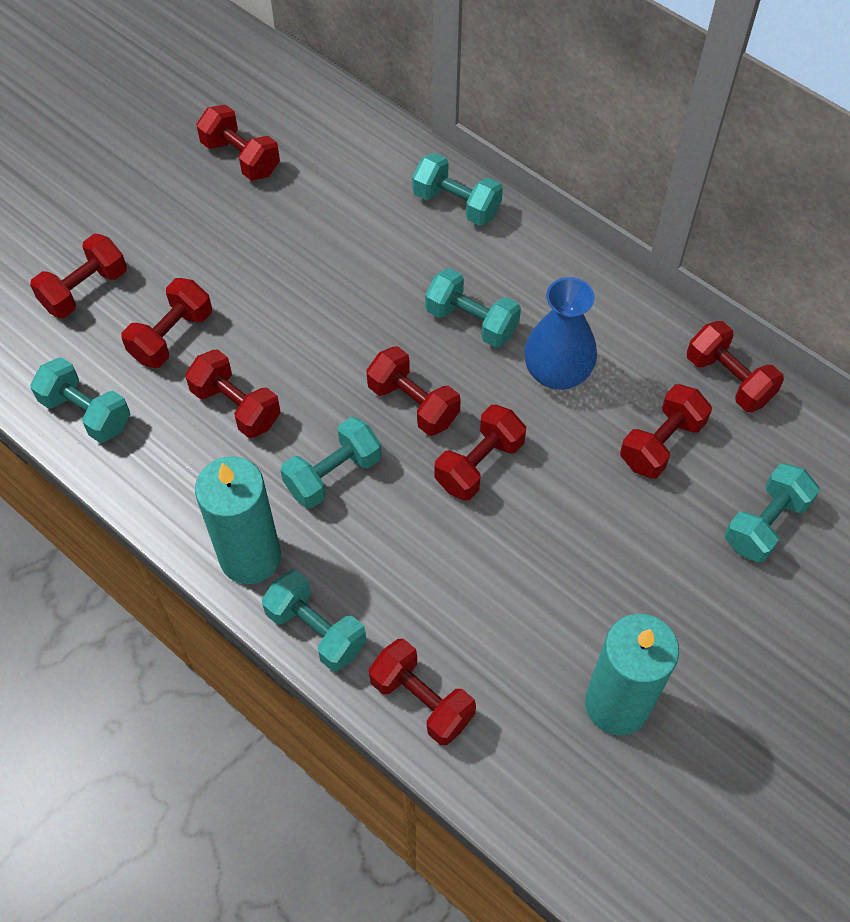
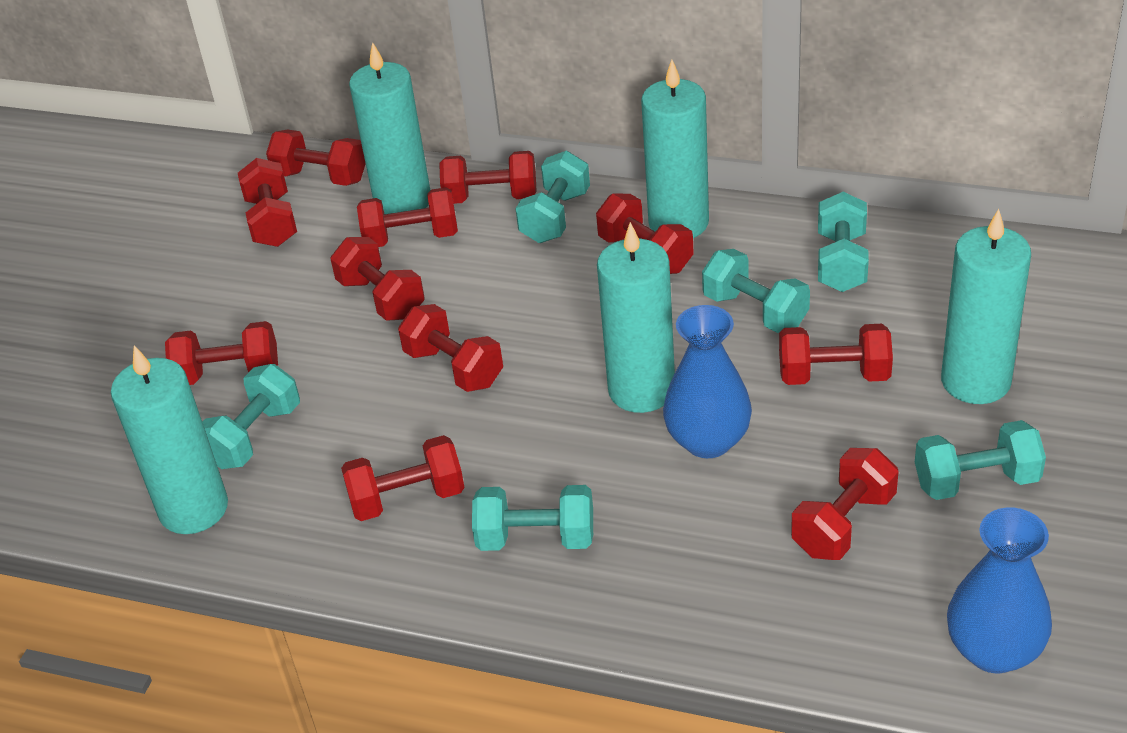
blue vase: [524,277,597,390] = 1 -> [663,305,752,458] [947,508,1052,673] = 2
red dumbbell: [30,234,127,318] [122,278,212,368] [185,349,281,438] [196,105,280,181] [366,346,461,436] [369,639,476,745] [434,405,526,500] [620,384,712,478] [687,321,784,412] = 9 -> [165,321,278,385] [238,158,297,247] [266,129,366,186] [330,237,425,321] [341,435,465,521] [357,187,458,247] [398,304,503,392] [439,151,537,204] [596,194,694,274] [779,324,893,385] [791,448,899,560] = 11
turquoise candle: [195,456,281,584] [585,614,679,735] = 2 -> [111,345,228,534] [349,42,431,214] [597,222,675,413] [641,60,709,238] [941,209,1031,404] = 5

